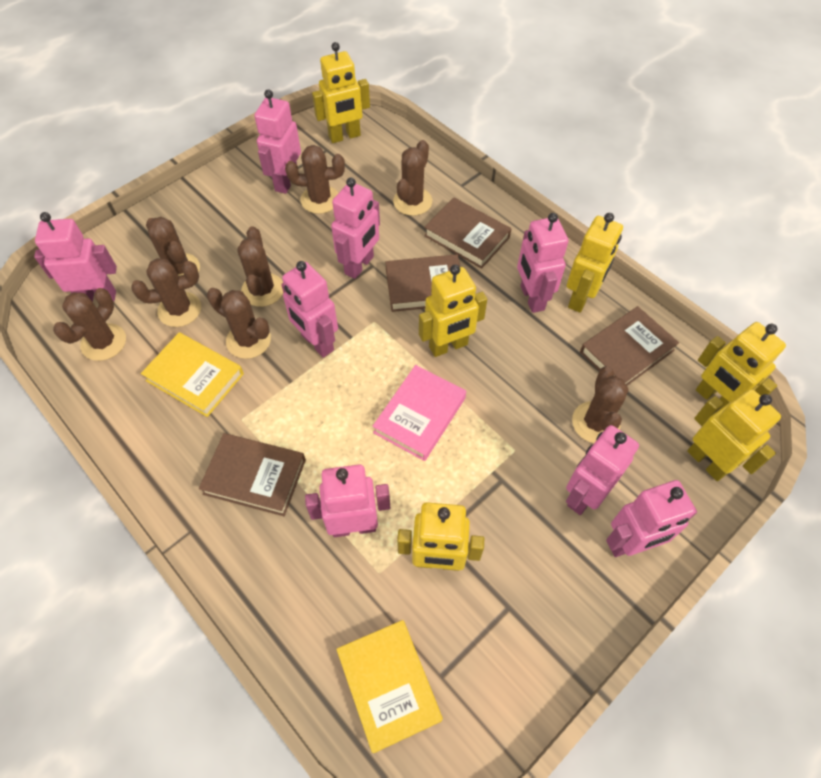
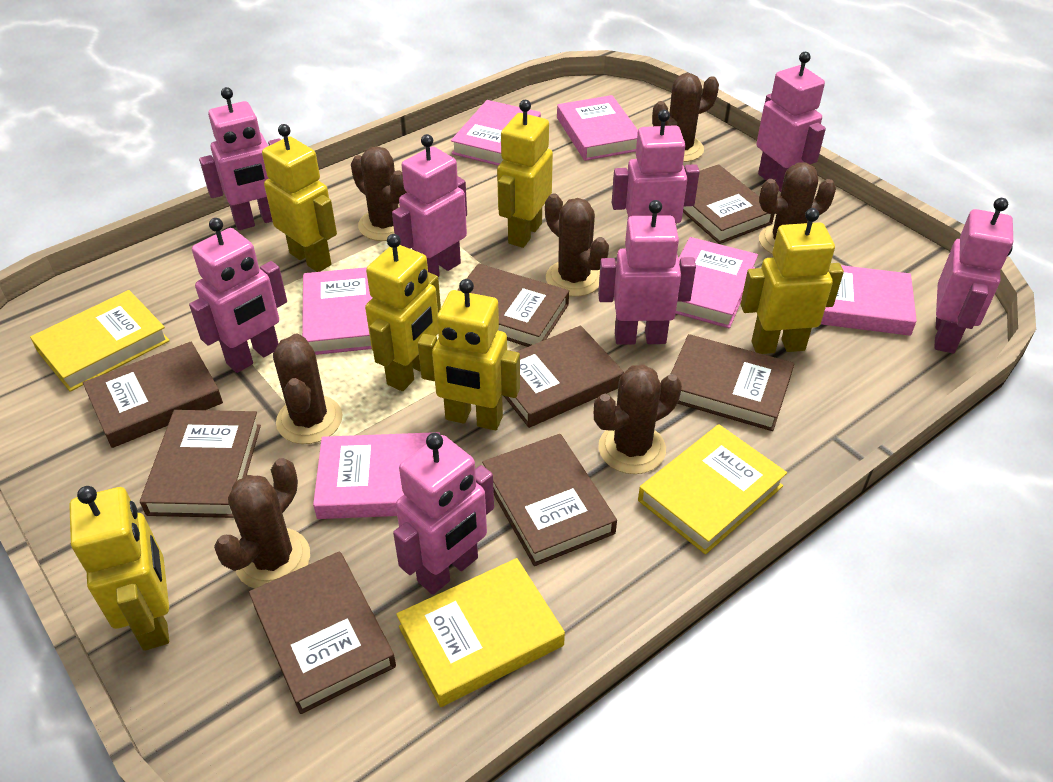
brown book: [199,433,306,516] [386,254,460,312] [424,198,511,269] [580,306,679,386] = 4 -> [83,342,223,448] [140,410,261,518] [249,551,396,714] [457,264,569,347] [482,434,617,566] [504,325,624,428] [671,334,794,431] [683,164,774,244] = 8
brown cactus: [53,288,126,361] [131,258,201,327] [146,217,200,276] [207,288,271,359] [237,226,283,307] [285,145,345,214] [393,140,432,216] [572,366,629,443] = 8 -> [214,458,310,589] [273,334,343,444] [351,146,407,241] [545,193,609,297] [594,364,682,474] [652,73,719,162] [759,162,836,254] = 7
pink book: [373,365,466,461] = 1 -> [302,267,372,355] [313,432,440,519] [451,100,541,166] [557,95,638,161] [676,237,758,328] [821,265,917,336] = 6
yellow book: [141,332,244,417] [336,620,443,753] = 2 -> [30,290,170,392] [396,558,565,707] [638,424,787,554] = 3

